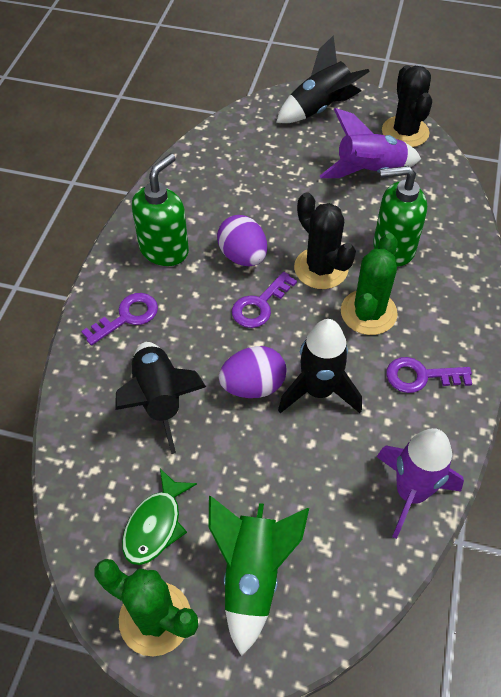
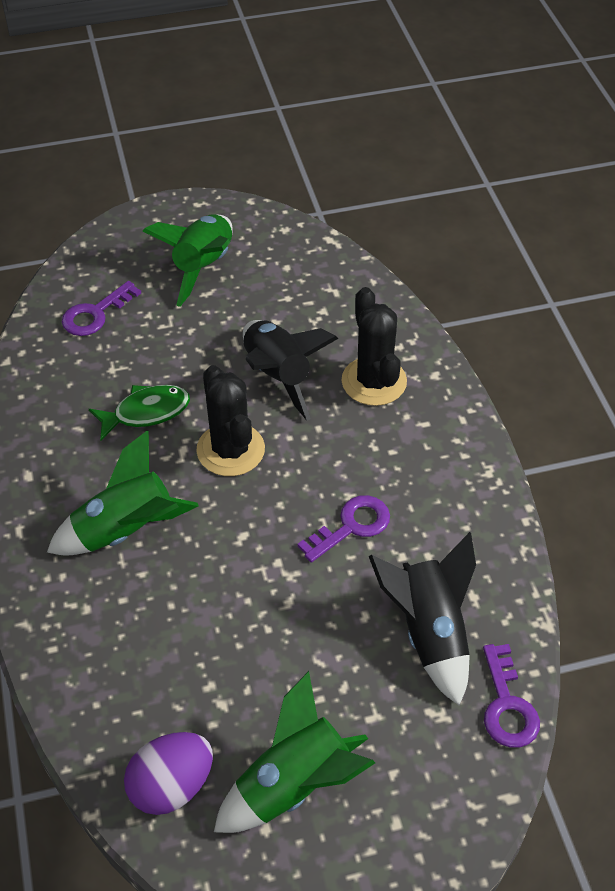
black rocket: [116,342,206,454] [276,35,370,123] [278,319,362,413] = 3 -> [243,320,339,421] [369,532,476,705] = 2
green cactus: [94,559,198,656] [341,233,398,335] = 2 -> none = 0
green rocket: [208,496,309,656] = 1 -> [47,430,199,556] [143,214,233,307] [214,671,375,833] = 3
green soap dispenser: [132,153,189,266] [373,166,427,267] = 2 -> none = 0
purple egg: [217,215,267,266] [219,346,287,398] = 2 -> [124,732,213,815] = 1
purple rocket: [320,108,421,178] [377,428,464,539] = 2 -> none = 0

